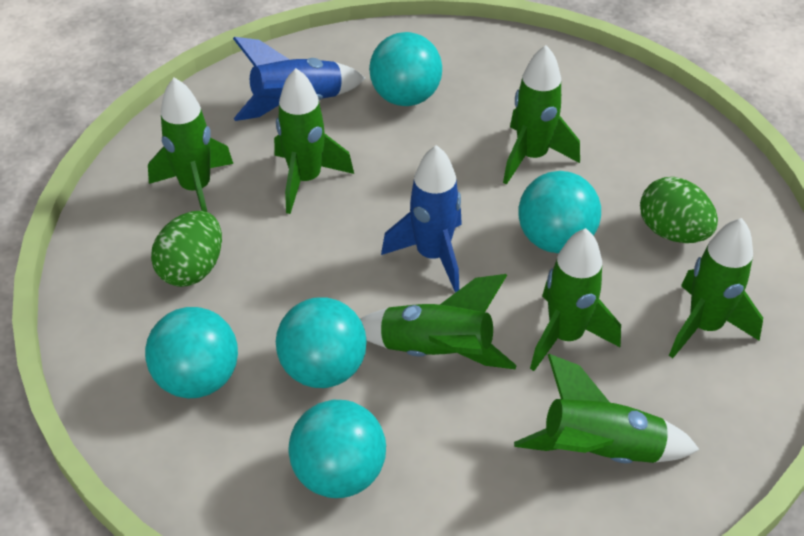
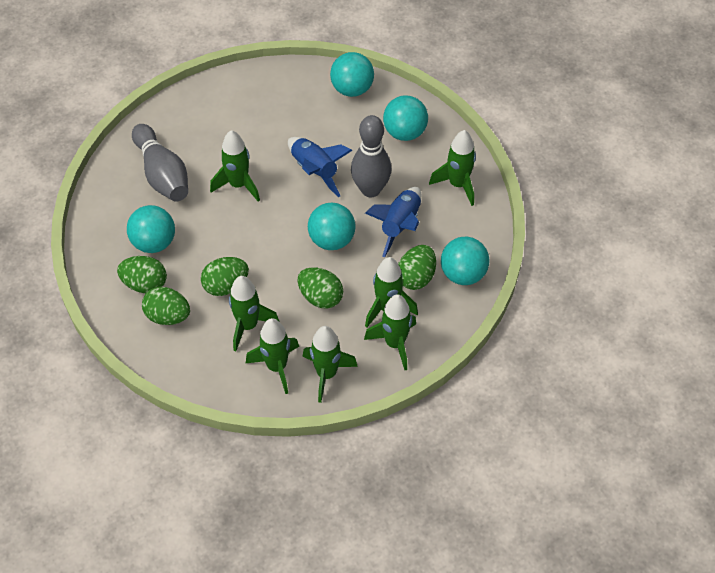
green egg: [151,211,222,287] [640,177,718,243] = 2 -> [117,256,167,293] [142,287,190,325] [201,257,249,296] [298,267,343,309] [398,245,436,290] = 5
grey bowling pin: none = 0 -> [132,124,188,202] [351,115,392,197] = 2

